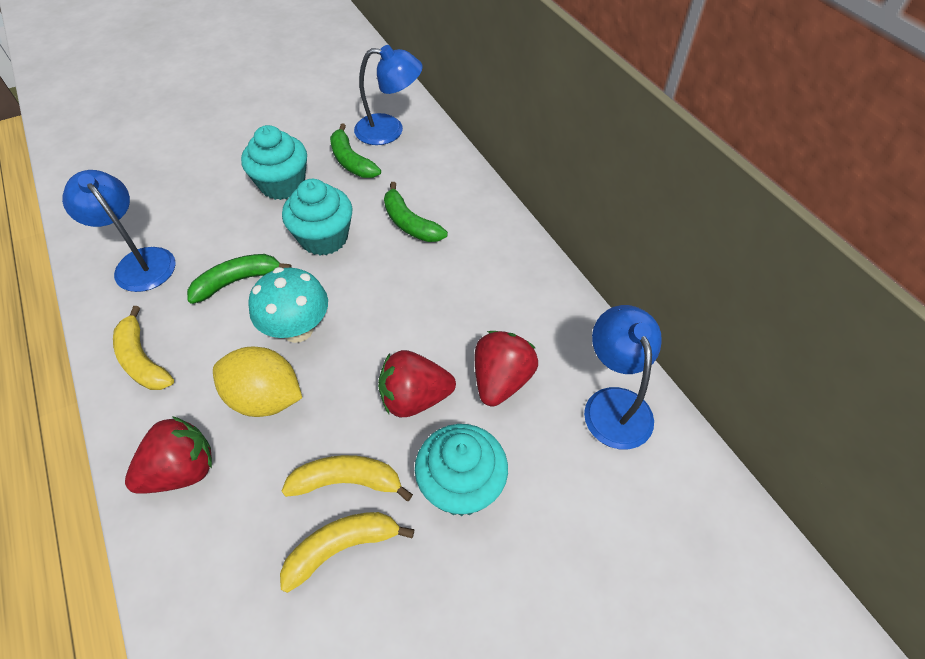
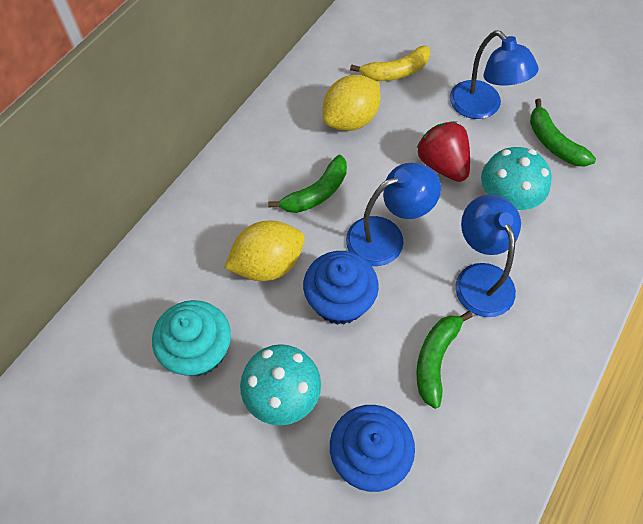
blue cupcake: none = 0 -> [303,251,379,325] [330,405,415,492] = 2
red strawberry: [125,416,212,494] [378,350,456,417] [475,331,538,406] = 3 -> [417,121,470,182] = 1
turquoise cupcake: [241,125,307,200] [282,179,353,255] [415,424,508,516] = 3 -> [152,300,231,377] = 1
turquoise mushroom: [248,267,328,343] = 1 -> [240,344,321,426] [481,147,551,210] = 2
yellow banana: [113,306,174,390] [280,512,414,593] [282,455,413,501] = 3 -> [350,46,430,81] = 1
yellow lemon: [213,347,302,417] = 1 -> [224,221,305,281] [323,75,380,131] = 2

